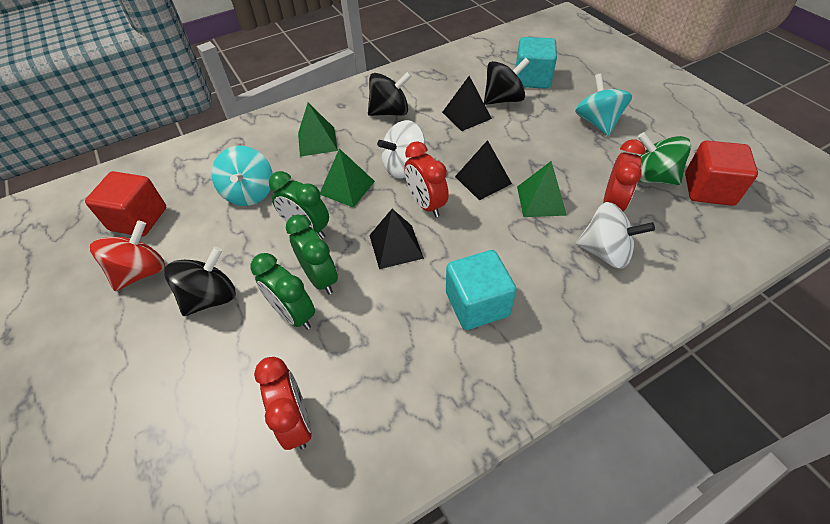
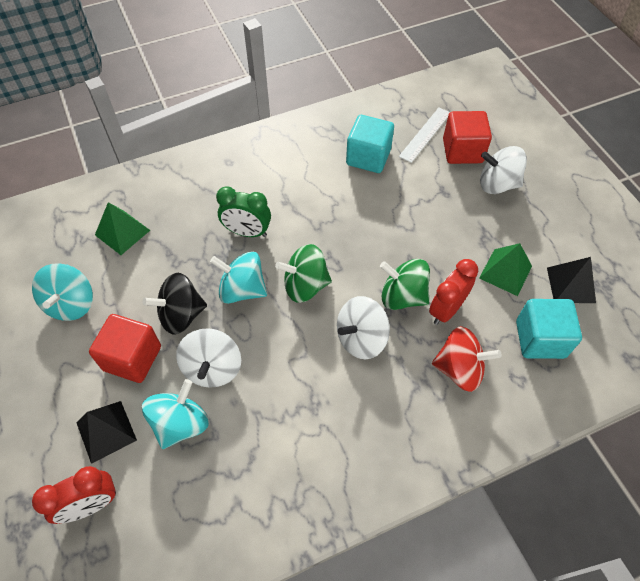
black pyramid: [369,209,424,269] [442,76,492,131] [455,140,512,201] = 3 -> [77,401,137,464] [547,257,596,303] = 2
black spinning top: [164,247,236,316] [368,72,412,116] [484,58,530,105] = 3 -> [143,273,207,335] = 1
green clock: [251,253,315,330] [269,171,329,239] [286,215,338,294] = 3 -> [216,186,271,237] = 1
green pyramid: [298,103,338,157] [320,148,375,208] [517,161,567,217] = 3 -> [95,202,150,255] [479,243,532,296] = 2
green spinning top: [638,132,691,185] = 1 -> [275,244,332,303] [380,259,430,310] = 2
red clock: [254,357,312,450] [404,141,449,217] [603,139,645,212] = 3 -> [32,466,116,524] [429,259,478,325] = 2
turquoise spinning top: [211,146,273,206] [575,73,632,136] = 2 -> [32,263,93,321] [142,379,209,449] [210,251,267,304] = 3
white ruler: none = 0 -> [399,108,450,163] = 1
white spinning top: [377,120,425,178] [576,202,655,269] = 2 -> [176,328,241,388] [337,296,390,359] [480,146,527,194] = 3

